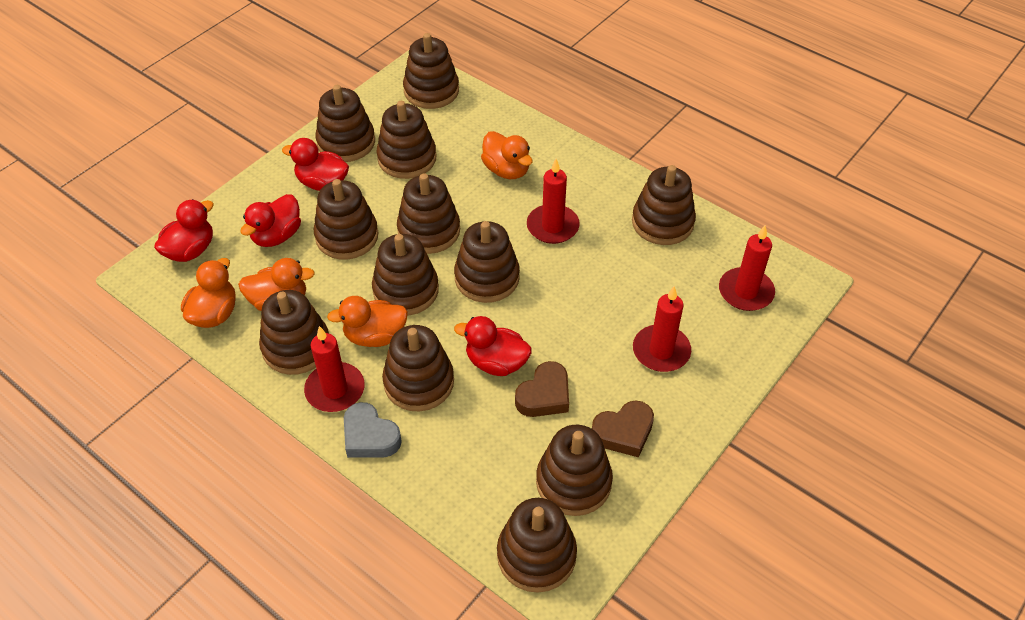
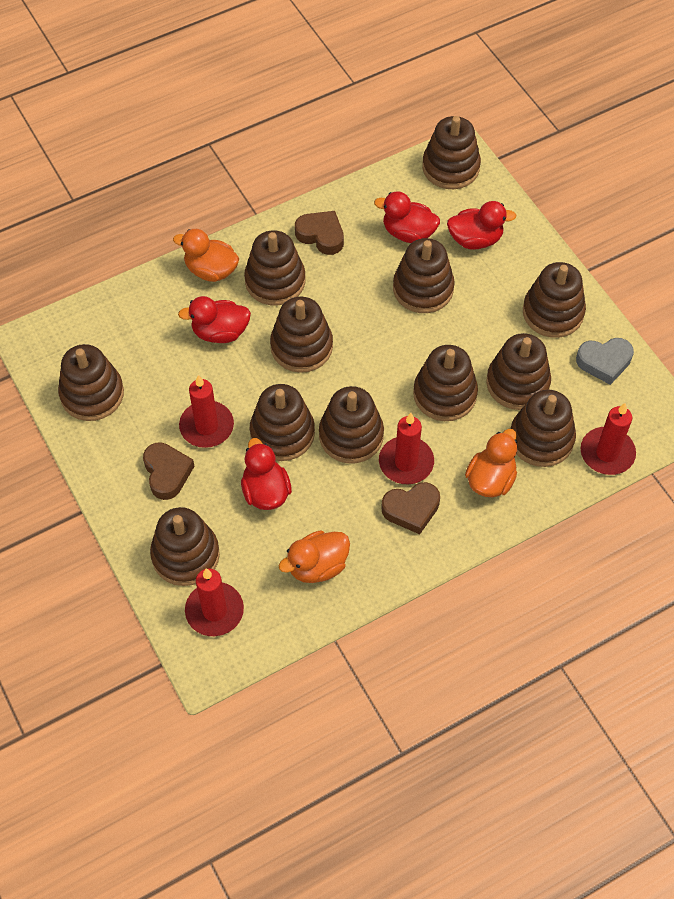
brown heart: [515,361,569,417] [592,401,654,457] = 2 -> [143,442,195,500] [295,211,344,255] [381,482,440,534] = 3
orange duck: [181,258,236,328] [238,258,315,311] [327,296,408,347] [481,131,533,179] = 4 -> [173,229,239,282] [279,530,350,583] [465,429,517,498] = 3

